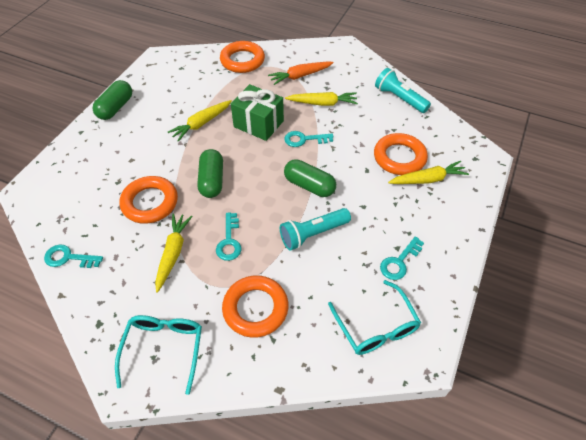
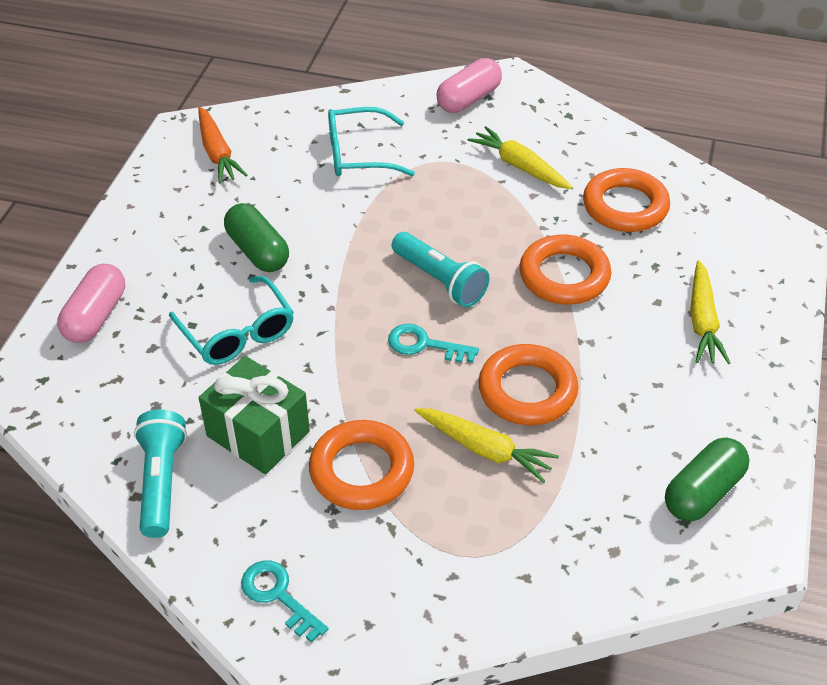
green capsule: [92,80,132,120] [197,149,223,198] [284,159,336,197] = 3 -> [224,203,289,272] [665,438,749,521] = 2
pink capsule: none = 0 -> [57,264,125,343] [437,58,502,113] = 2
turquoise key: [44,244,103,268] [216,213,242,261] [284,131,333,147] [380,236,424,280] = 4 -> [241,560,328,643] [388,324,479,363] = 2
yellow carrot: [155,213,193,293] [168,100,232,142] [285,92,358,106] [388,161,469,184] = 4 -> [414,408,559,483] [468,126,573,189] [690,260,730,364] = 3

